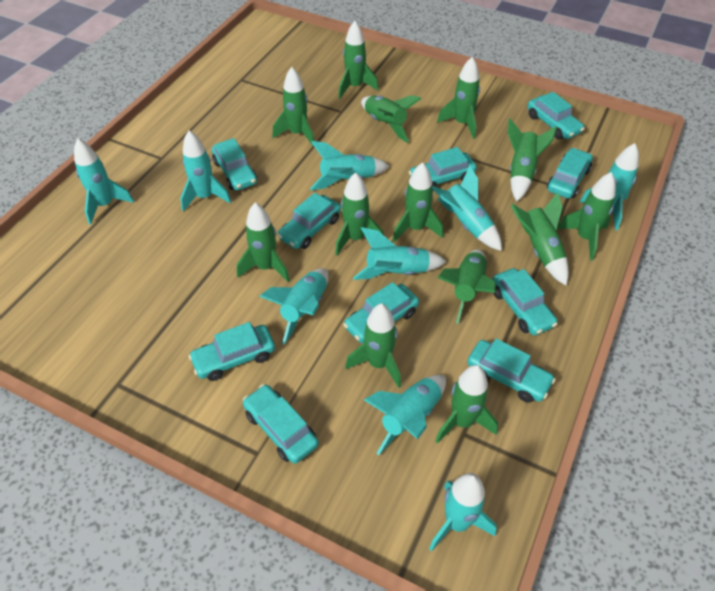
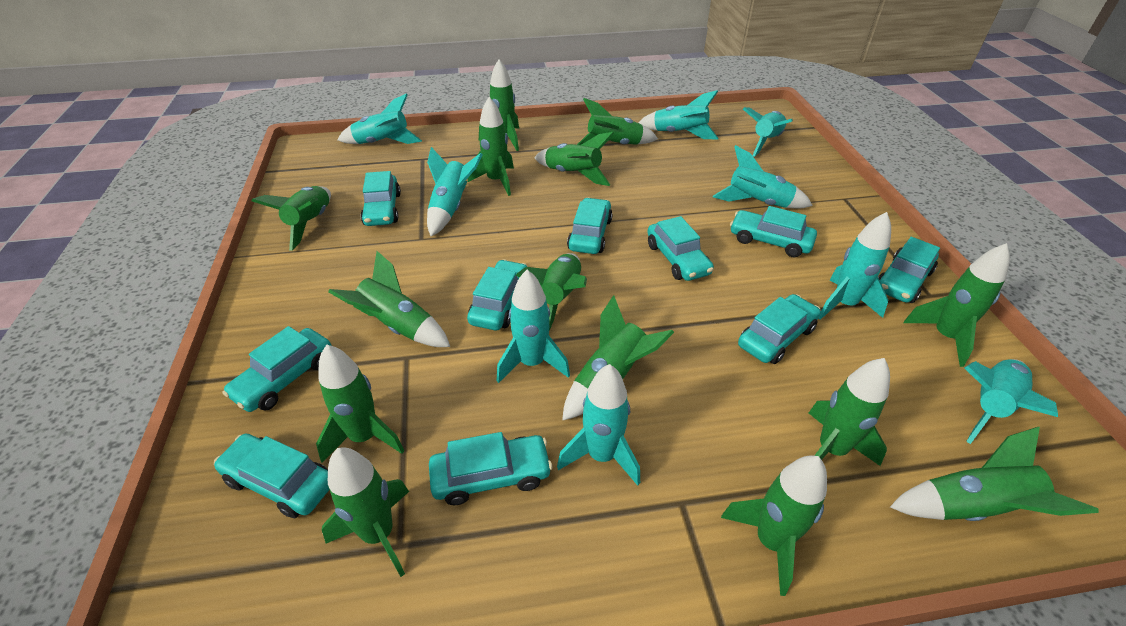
green rocket: [237,202,290,282] [273,67,314,147] [335,172,383,255] [338,21,379,98] [345,303,401,388] [361,95,422,143] [393,162,443,242] [435,365,498,444] [437,57,480,139] [438,249,496,324] [508,119,557,201] [511,192,569,286] [557,172,616,260] = 13 -> [252,186,331,251] [316,344,405,462] [322,447,409,577] [328,251,450,347] [468,97,514,196] [479,59,519,151] [515,253,587,330] [534,132,614,186] [562,295,674,421] [577,98,658,145] [721,455,827,596] [809,358,890,466] [890,427,1099,521] [904,243,1010,367] = 14

